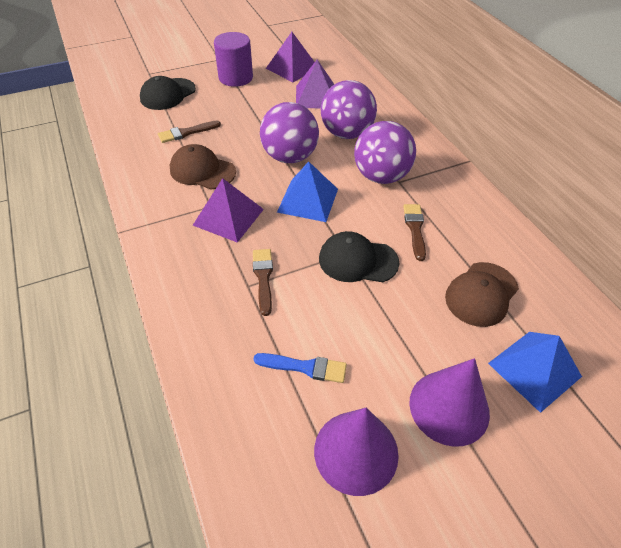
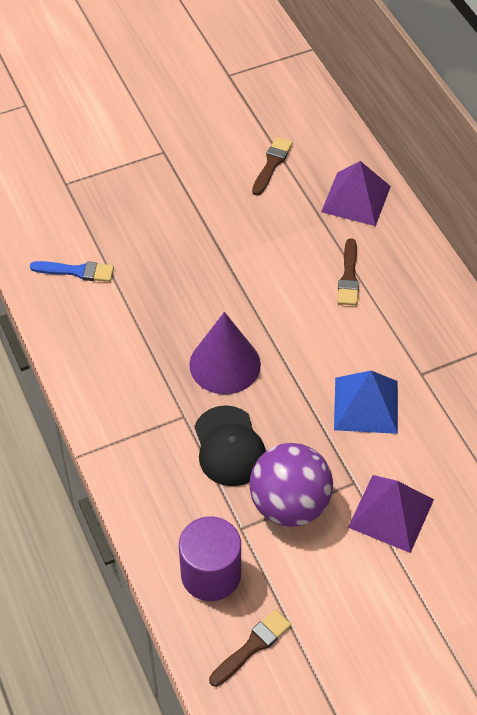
black cap: [140,76,196,110] [319,231,399,282] = 2 -> [194,405,266,486] = 1
blue pyramid: [277,161,338,222] [488,332,582,413] = 2 -> [334,371,398,434] = 1
brown cap: [170,144,236,189] [445,262,519,327] = 2 -> none = 0
purple ball: [260,102,319,163] [321,80,377,139] [354,121,416,184] = 3 -> [250,443,333,527] = 1
purple cone: [314,408,399,496] [409,358,490,447] = 2 -> [189,312,261,394] = 1
purple pyramid: [193,178,264,243] [266,32,314,82] [296,60,335,108] = 3 -> [321,161,391,226] [348,475,434,553] = 2

